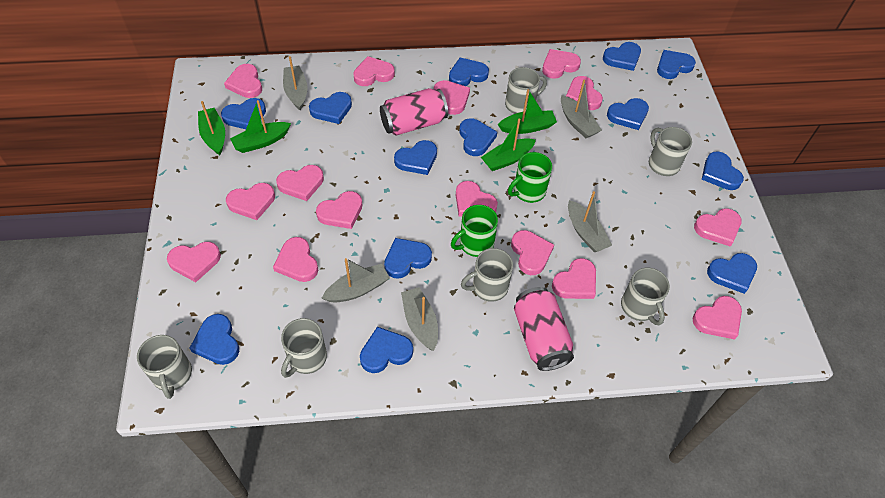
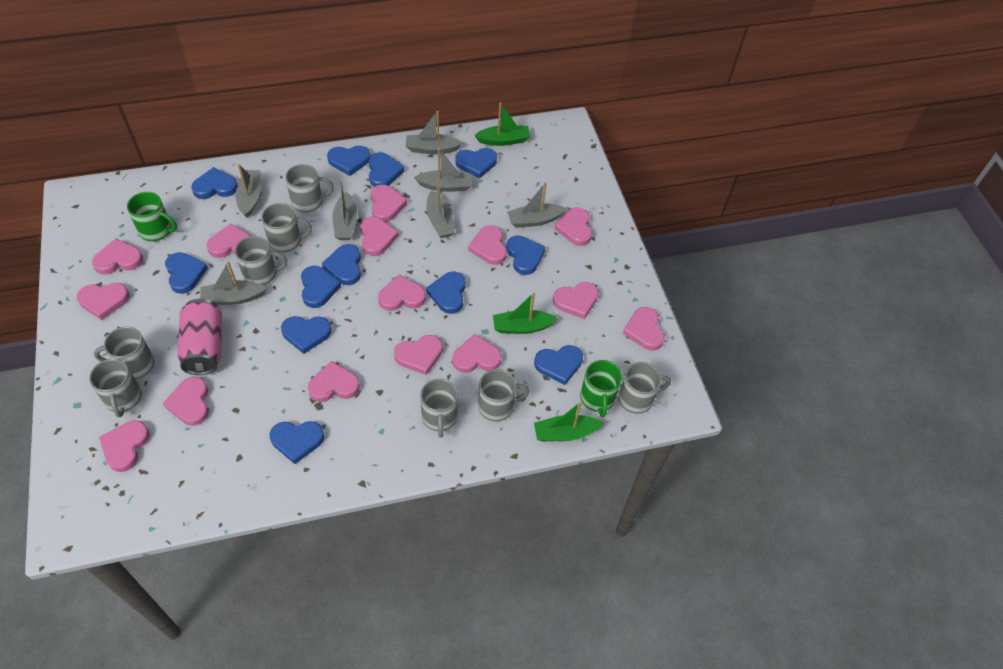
blue heart: [189,314,239,365] [221,98,266,129] [309,92,352,124] [360,327,413,373] [384,238,432,279] [394,140,437,175] [449,57,489,86] [459,118,497,156] [603,42,641,71] [607,98,649,130] [657,50,696,79] [702,151,744,190] [707,253,757,294] = 13 -> [165,252,208,294] [191,167,238,199] [270,421,324,464] [281,316,331,354] [301,266,341,308] [322,244,361,285] [327,146,370,176] [369,152,404,187] [426,271,466,314] [455,148,497,179] [506,235,545,275] [534,345,583,385] = 12
green boat: [198,101,225,155] [230,100,291,153] [481,118,536,171] [498,89,557,134] = 4 -> [474,102,531,146] [493,292,558,334] [534,402,604,441] = 3
grey boat: [283,56,308,110] [321,258,390,303] [401,287,438,351] [561,80,602,138] [568,191,612,252] = 5 -> [200,261,267,305] [236,164,261,217] [332,181,357,240] [406,111,463,154] [414,148,473,192] [427,179,455,238] [507,182,566,228] = 7
grey mug: [137,335,192,399] [281,318,327,378] [461,248,513,302] [505,67,547,114] [621,268,670,325] [649,127,692,176] = 6 -> [89,359,142,417] [94,327,154,379] [235,236,287,285] [261,203,312,253] [285,164,334,213] [420,379,458,438] [478,369,530,421] [618,362,671,414] = 8
pink can: [380,88,448,135] [514,287,574,371] = 2 -> [177,299,222,375] = 1

